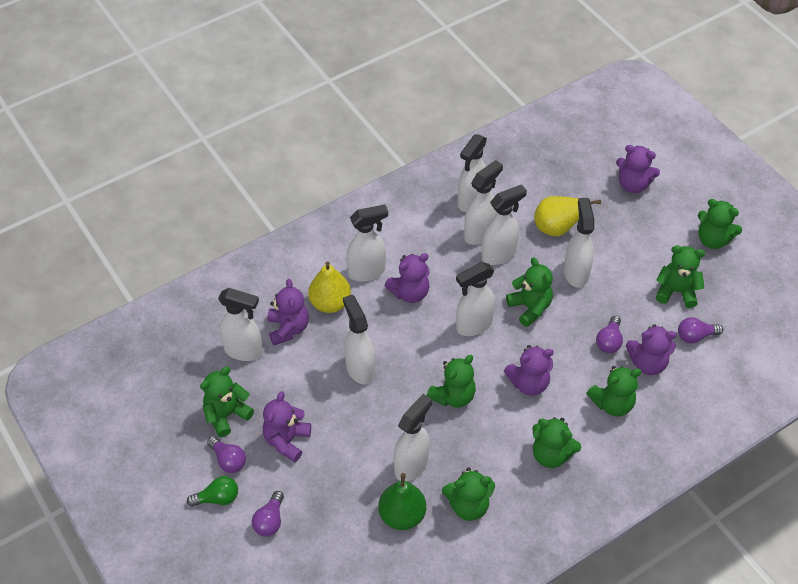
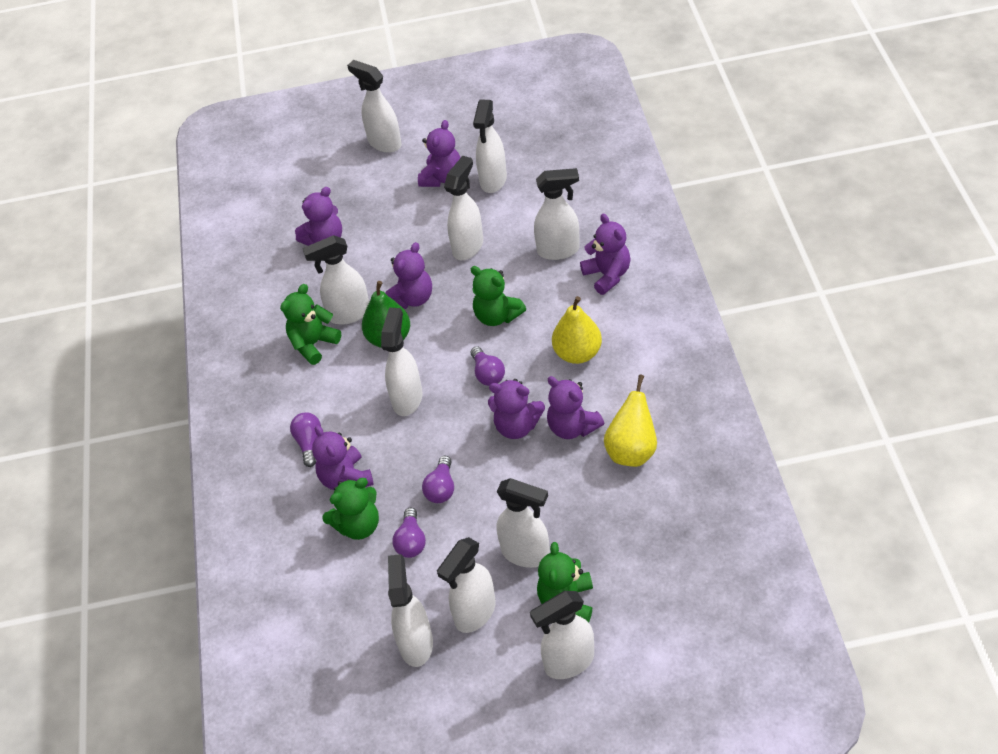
green light bulb: [187,476,238,507] = 1 -> none = 0
green teddy bear: [200,367,254,437] [427,355,476,408] [442,468,495,521] [506,257,553,327] [532,417,581,468] [586,366,642,417] [656,246,705,308] [698,199,742,249] = 8 -> [280,284,341,365] [322,478,379,540] [470,266,526,326] [537,542,593,623] = 4
purple teddy bear: [263,391,311,463] [268,279,309,345] [384,253,430,303] [504,345,554,396] [616,145,660,193] [626,324,677,375] = 6 -> [295,187,342,246] [312,425,374,490] [385,242,432,309] [418,120,461,187] [488,379,545,439] [547,376,604,439] [580,213,630,295] = 7
white spray bottle: [218,288,263,361] [343,295,375,384] [346,205,388,282] [394,394,432,481] [456,262,495,336] [458,134,487,212] [464,160,503,245] [482,184,527,265] [564,198,594,288] = 9 -> [302,235,369,325] [347,60,402,153] [381,308,422,416] [388,554,433,667] [437,537,496,633] [444,156,483,260] [473,99,507,193] [496,478,550,568] [530,591,594,679] [534,168,580,260] = 10

